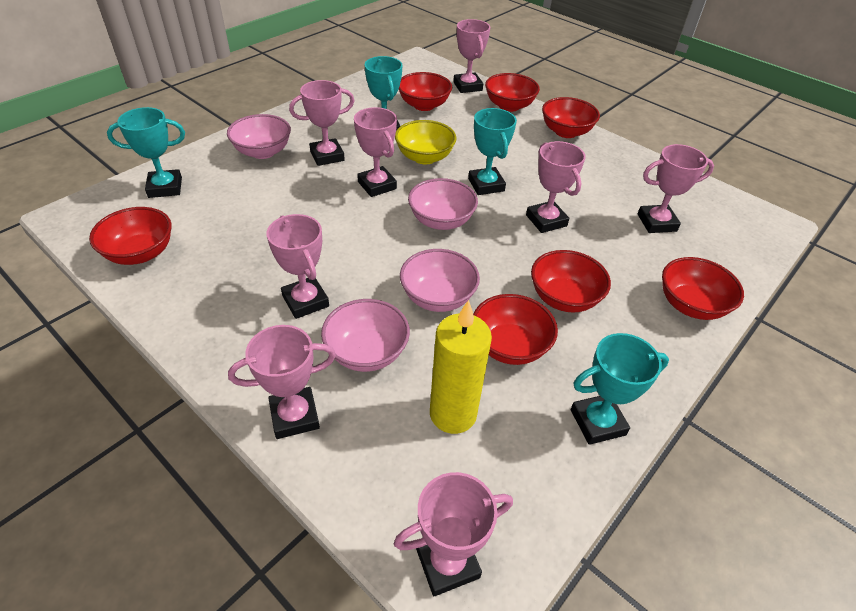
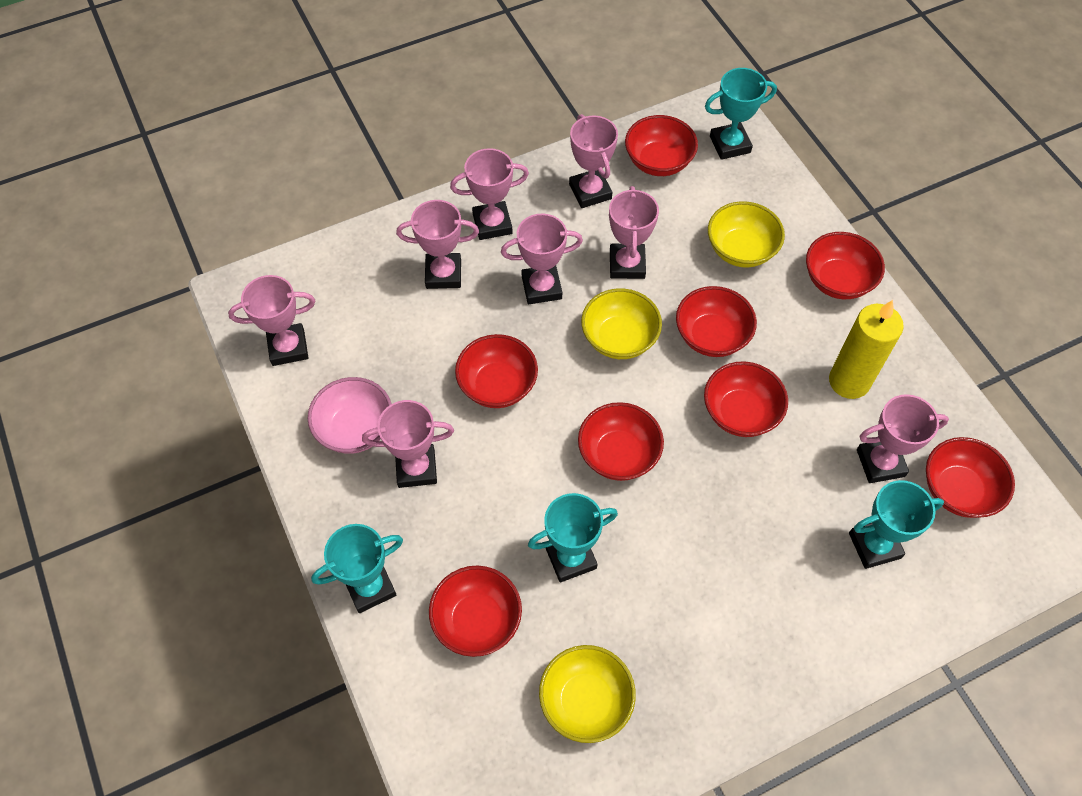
pink bowl: [227,114,291,159] [321,299,410,372] [400,249,480,312] [408,178,478,230] = 4 -> [308,377,392,454] = 1
red bowl: [89,207,172,265] [399,72,452,111] [473,294,558,365] [485,73,540,112] [531,250,611,313] [542,97,600,138] [662,257,744,320] = 7 -> [429,566,522,657] [455,334,538,408] [578,402,664,481] [625,115,698,176] [676,286,757,357] [704,361,788,437] [806,232,885,299] [926,437,1015,518] = 8
yellow bowl: [395,120,456,164] = 1 -> [539,645,636,743] [581,288,662,359] [708,201,785,268] = 3

